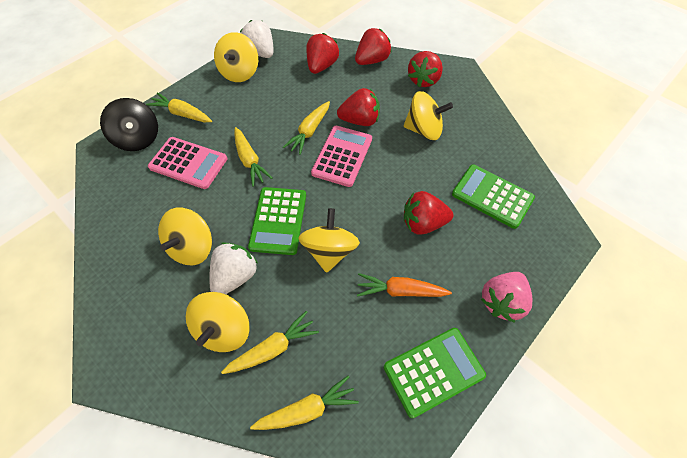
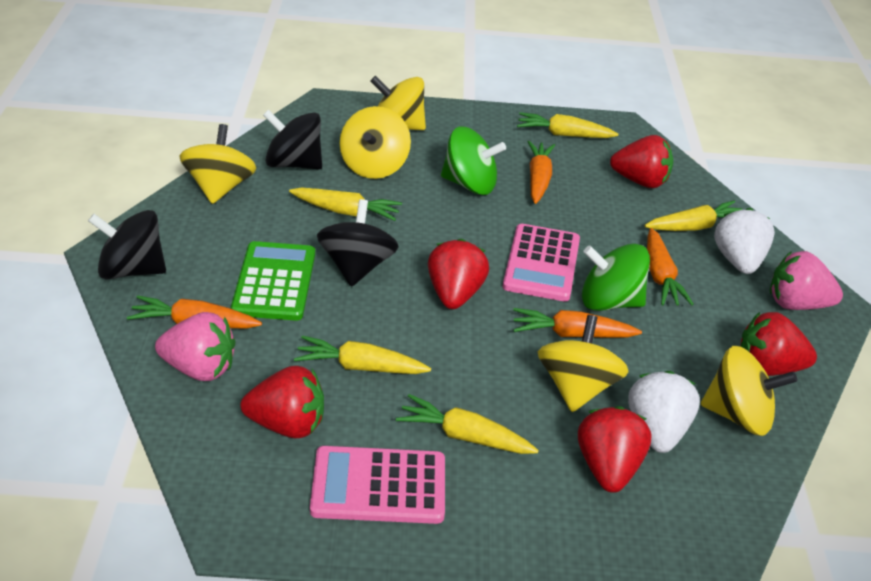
black spinning top: [100,98,158,151] = 1 -> [88,210,166,279] [263,109,322,169] [317,199,399,287] = 3
green calculator: [248,187,306,255] [384,328,486,418] [452,164,535,229] = 3 -> [231,241,315,321] = 1
green spinning top: none = 0 -> [441,127,506,195] [582,244,650,311] = 2
orange carrot: [357,273,452,297] = 1 -> [127,296,262,329] [513,308,642,337] [528,141,555,204] [647,228,694,306] = 4
pink strawberry: [481,272,532,323] = 1 -> [155,312,235,381] [770,251,843,310] = 2

